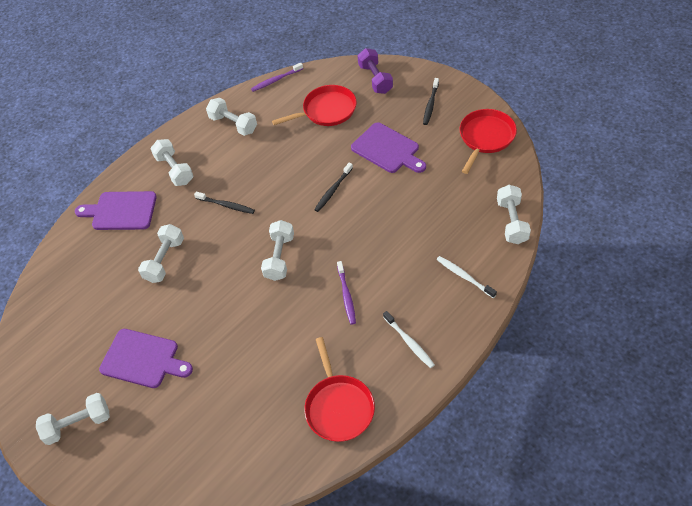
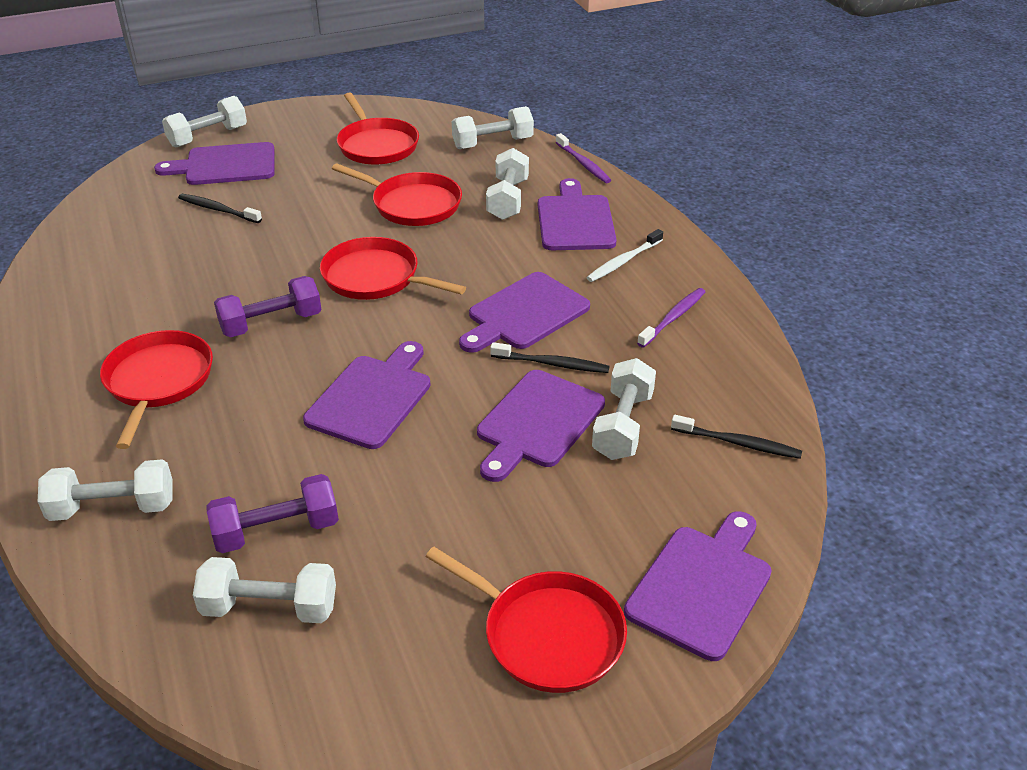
purple cutting board: [75,191,157,230] [99,329,193,388] [351,122,426,173] = 3 -> [154,142,275,185] [303,341,431,449] [459,272,590,353] [477,370,605,482] [538,178,617,250] [624,511,771,661] = 6
purple dumbbell: [357,48,393,94] = 1 -> [206,474,339,553] [214,276,322,337] = 2
red pan: [272,85,356,126] [304,337,375,442] [459,109,517,174] = 3 -> [100,330,213,449] [320,237,466,300] [332,163,462,226] [337,92,419,164] [425,547,627,693] = 5
white toothbrush: [383,311,435,368] [437,256,497,298] = 2 -> [586,229,663,282] = 1

